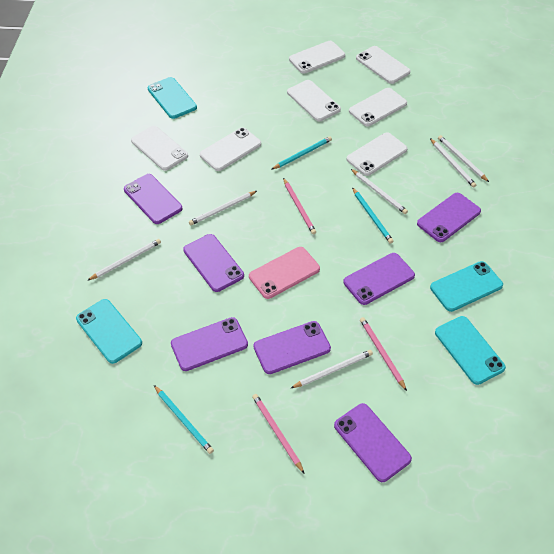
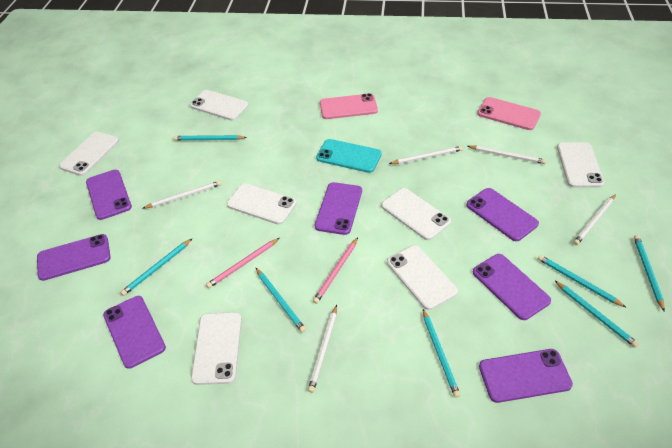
pink pencil: [252,394,304,473] [283,178,316,234] [360,317,407,391] = 3 -> [206,238,280,288] [313,237,358,304] = 2
pink phone: [249,247,320,299] = 1 -> [320,93,378,119] [477,97,541,130] = 2
turquoise pencil: [154,385,214,454] [271,136,332,170] [352,187,393,244] = 3 -> [120,239,192,296] [174,135,247,140] [256,268,306,333] [423,309,460,398] [538,255,626,307] [555,281,639,348] [634,235,665,312] = 7
turquoise phone: [76,299,142,364] [148,77,197,119] [430,261,503,312] [435,316,506,385] = 4 -> [316,139,382,173] = 1
white pencil: [87,239,161,281] [189,191,257,225] [291,350,373,388] [351,169,408,214] [430,138,476,188] [438,135,489,182] = 6 -> [143,181,221,208] [308,305,337,393] [389,146,463,164] [468,146,546,164] [573,194,616,245] = 5

